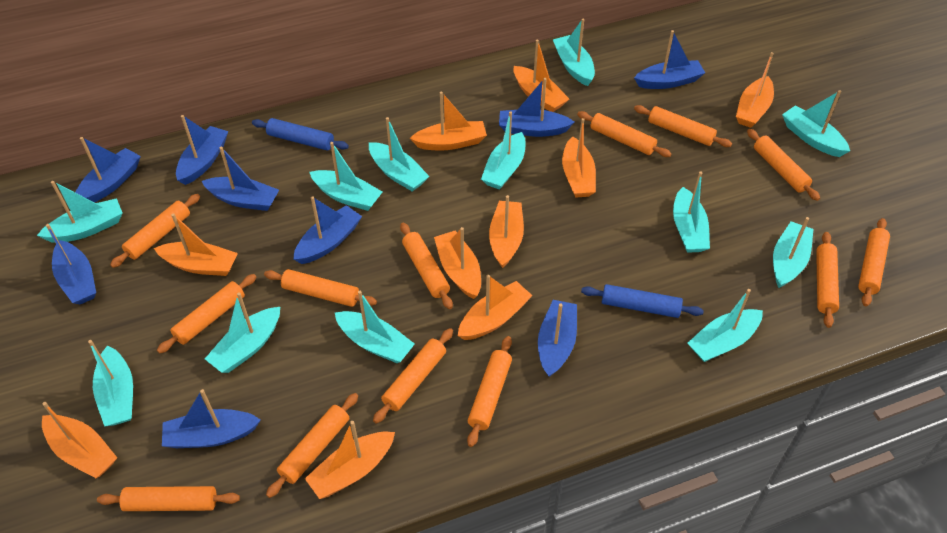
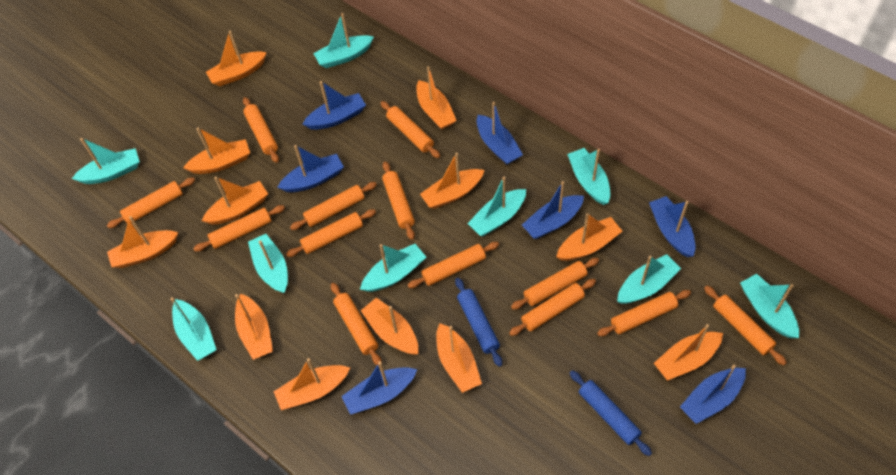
blue boat: [46,224,96,304] [75,137,141,203] [162,389,261,448] [176,115,228,185] [202,147,279,211] [293,196,362,264] [499,78,574,137] [538,300,577,377] [634,30,705,89] = 9 -> [277,145,344,192] [303,81,366,130] [341,361,417,415] [477,102,523,165] [522,181,584,239] [649,196,696,257] [680,365,746,424] = 7
orange boat: [42,402,117,478] [154,213,238,276] [305,421,395,499] [410,91,487,150] [434,227,481,299] [458,275,533,340] [489,195,524,268] [513,39,569,112] [562,118,596,197] [736,52,774,128] = 10 -> [107,216,178,268] [183,128,250,174] [202,177,268,224] [206,30,267,86] [235,294,273,360] [274,358,350,410] [361,298,419,355] [416,66,457,130] [420,153,485,209] [436,323,482,393] [556,213,622,261] [654,324,723,381] = 12
turquoise boat: [37,181,123,243] [88,340,133,426] [205,292,280,373] [309,142,382,211] [335,291,415,363] [369,117,430,191] [481,111,525,190] [553,19,595,86] [673,171,710,253] [688,289,763,362] [773,217,814,288] [782,90,850,157] = 12 -> [72,138,140,184] [171,297,217,361] [248,234,288,293] [313,13,374,68] [360,244,426,292] [467,177,526,236] [567,148,610,205] [617,254,681,304] [740,274,799,338] = 9

